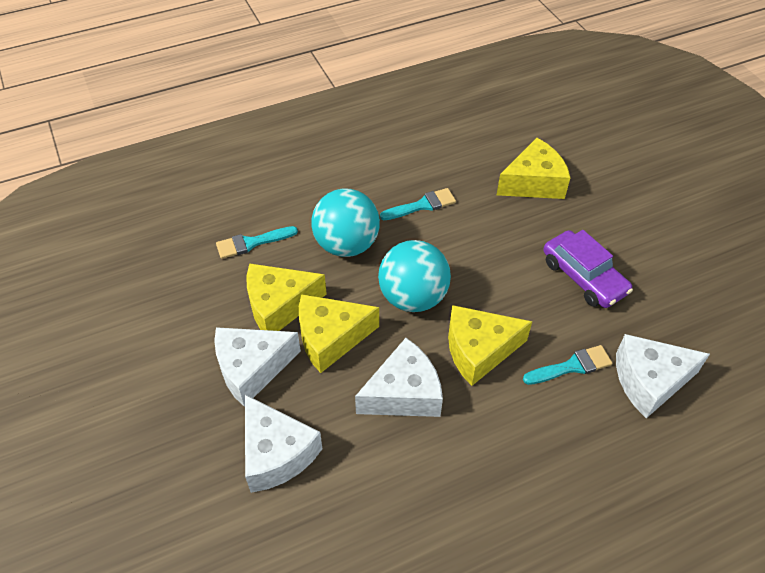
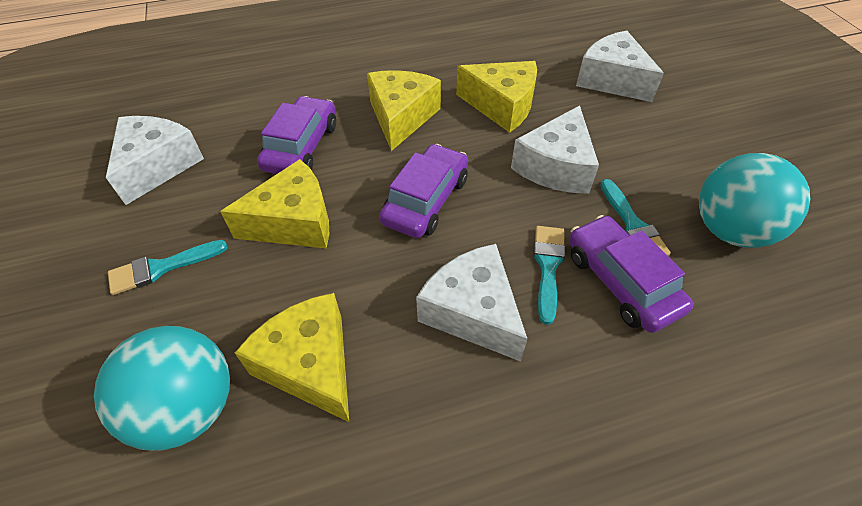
purple car: [543,230,633,308] = 1 -> [257,96,336,174] [379,144,468,238] [569,215,694,333] = 3

